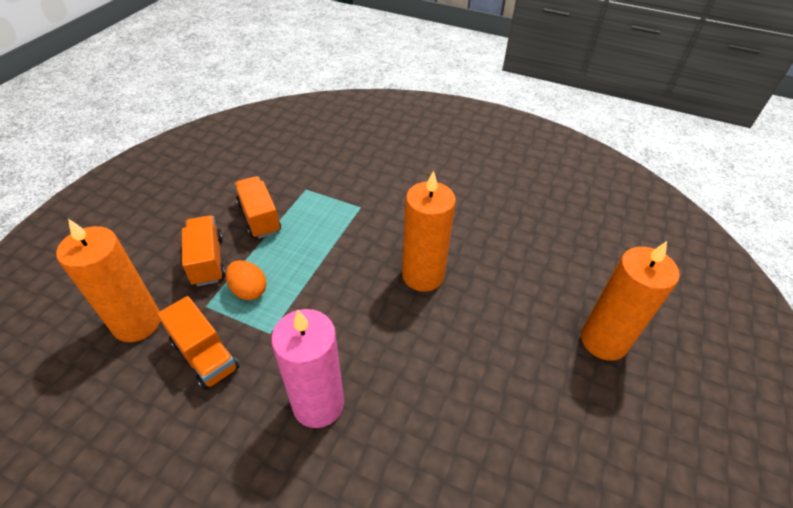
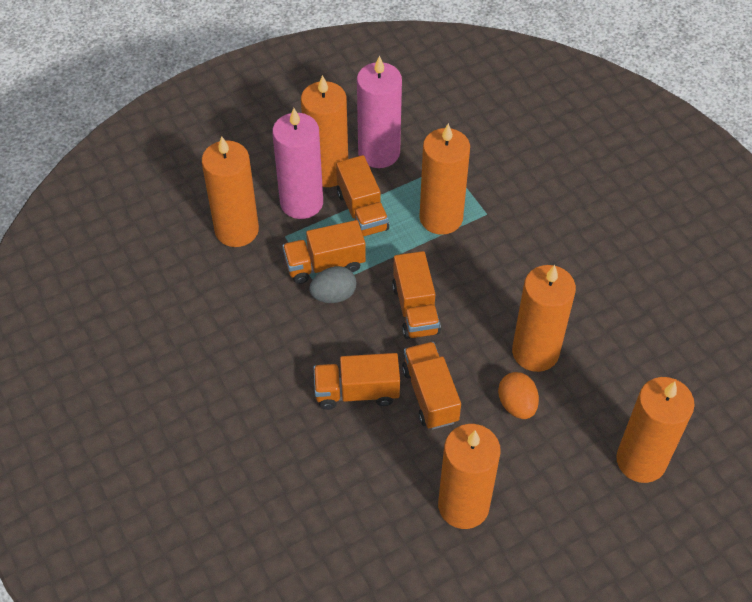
grey egg: none = 0 -> [309,266,356,303] = 1
orange candle: [56,219,160,342] [402,170,456,292] [581,241,680,361] = 3 -> [202,136,259,247] [301,75,348,187] [419,123,470,235] [438,424,501,529] [512,265,576,372] [616,377,695,483] = 6
orange truck: [157,296,239,390] [182,215,226,286] [234,176,281,239] = 3 -> [283,220,366,284] [314,353,400,410] [336,155,389,236] [392,251,441,339] [402,342,461,429] = 5
pink candle: [271,309,344,428] = 1 -> [272,108,323,219] [357,55,402,168] = 2

